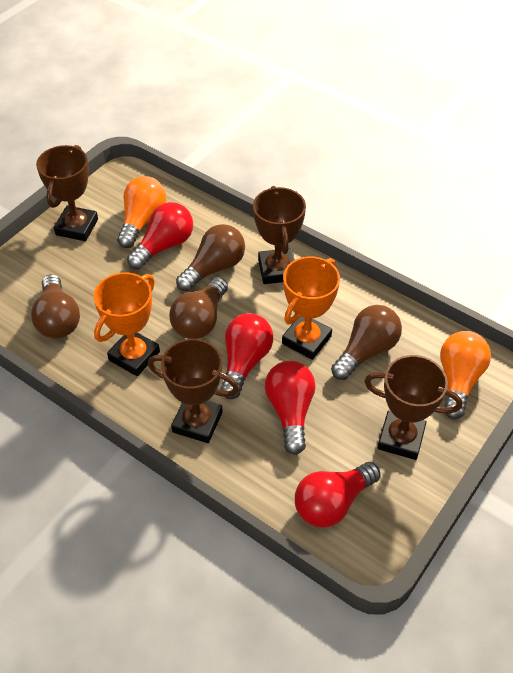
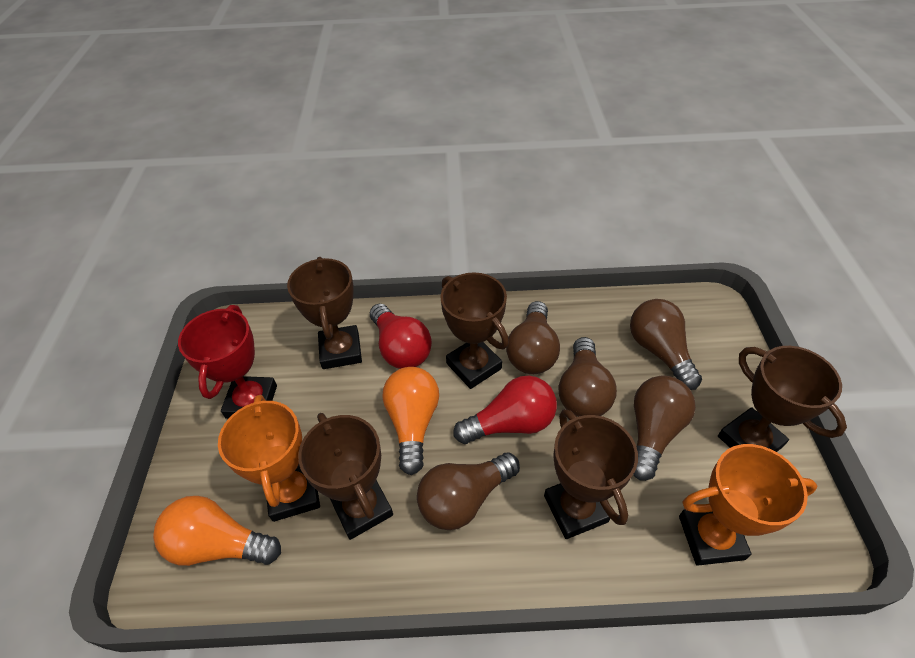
brown light bulb: [31,274,80,339] [169,277,228,339] [176,224,245,292] [331,305,402,380] = 4 -> [417,453,520,530] [506,301,560,374] [559,337,617,417] [630,299,702,390] [633,375,696,481] = 5
brown trophy: [36,145,98,241] [148,339,239,443] [253,186,306,284] [364,355,462,460] = 4 -> [287,257,362,369] [298,413,393,540] [440,272,509,389] [544,409,638,539] [718,346,847,452] = 5
red light bulb: [127,202,193,269] [221,313,273,399] [265,361,315,455] [295,462,381,528] = 4 -> [370,304,432,369] [454,376,557,444] = 2
red trophy: none = 0 -> [178,305,277,419] = 1

